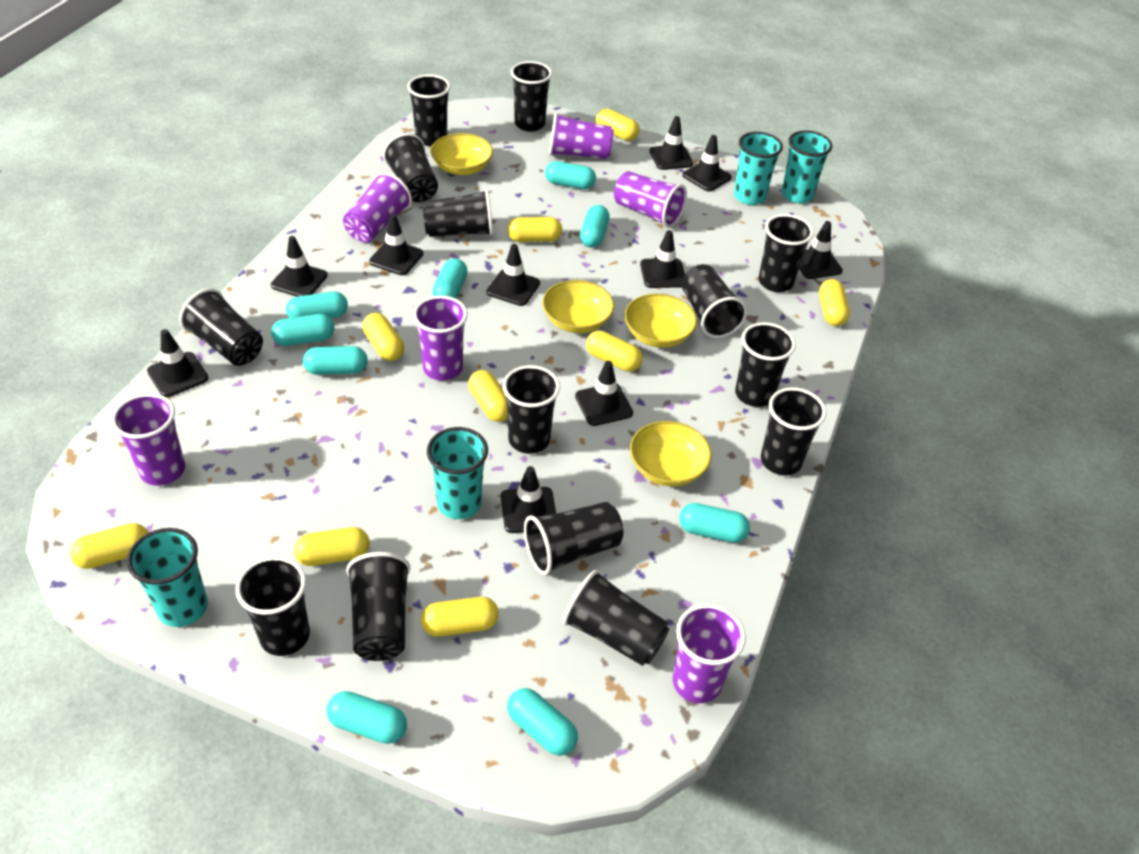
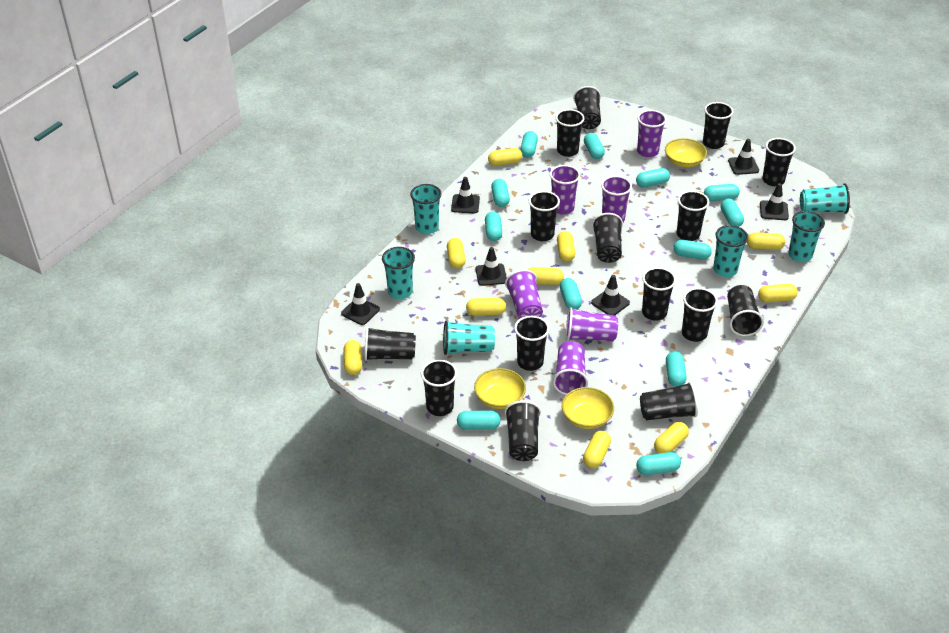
black cup: [179,288,263,366] [235,556,310,656] [346,552,410,661] [383,133,438,202] [407,74,450,146] [422,189,493,237] [502,365,560,454] [511,61,552,132] [524,502,623,575] [563,570,669,666] [681,264,747,338] [735,322,796,407] [759,214,814,292] [761,387,826,475] = 14 -> [364,327,416,361] [421,360,457,416] [505,400,541,461] [514,316,549,371] [528,191,560,241] [555,109,584,157] [573,86,601,129] [592,213,623,263] [640,382,698,420] [642,267,676,321] [677,191,709,241] [682,288,718,342] [703,102,733,149] [727,285,764,336] [762,138,796,186] = 15
black traffic cone: [147,329,208,397] [271,236,328,297] [369,214,423,275] [487,244,540,306] [501,466,556,533] [575,361,633,426] [640,230,685,288] [650,116,694,170] [682,135,732,191] [799,221,843,279] = 10 -> [341,283,380,325] [451,177,480,213] [475,247,507,286] [591,275,630,315] [728,139,759,175] [760,183,789,220] = 6
turquoise capsule: [271,314,334,346] [286,291,348,318] [303,346,368,375] [327,691,407,744] [432,258,468,299] [507,688,578,756] [545,161,596,189] [580,205,610,247] [679,503,750,543] = 9 -> [457,411,501,430] [485,211,502,241] [491,179,510,207] [520,131,538,158] [560,278,582,309] [584,133,605,159] [636,168,670,188] [636,452,681,475] [666,351,687,387] [673,240,712,260] [704,184,740,201] [720,199,744,227] = 12
turquoise cup: [127,528,208,627] [427,427,488,519] [734,132,783,205] [782,130,832,203] = 4 -> [382,247,415,299] [410,184,442,234] [443,321,495,355] [713,225,748,277] [788,211,825,262] [800,183,850,214] = 6
yellow bowl: [430,133,493,175] [542,280,614,333] [624,294,697,348] [630,421,712,486] = 4 -> [474,368,526,409] [562,387,614,429] [665,138,707,167] = 3
yellow capsule: [70,523,149,569] [294,527,369,566] [362,313,404,361] [421,597,499,637] [468,370,508,422] [507,217,562,242] [586,331,643,372] [596,109,639,141] [819,279,850,326] = 9 -> [344,340,362,375] [447,238,466,269] [466,298,506,316] [488,148,522,166] [528,267,564,285] [557,231,575,262] [583,431,611,468] [654,422,689,454] [747,232,785,250] [758,284,798,303] = 10

